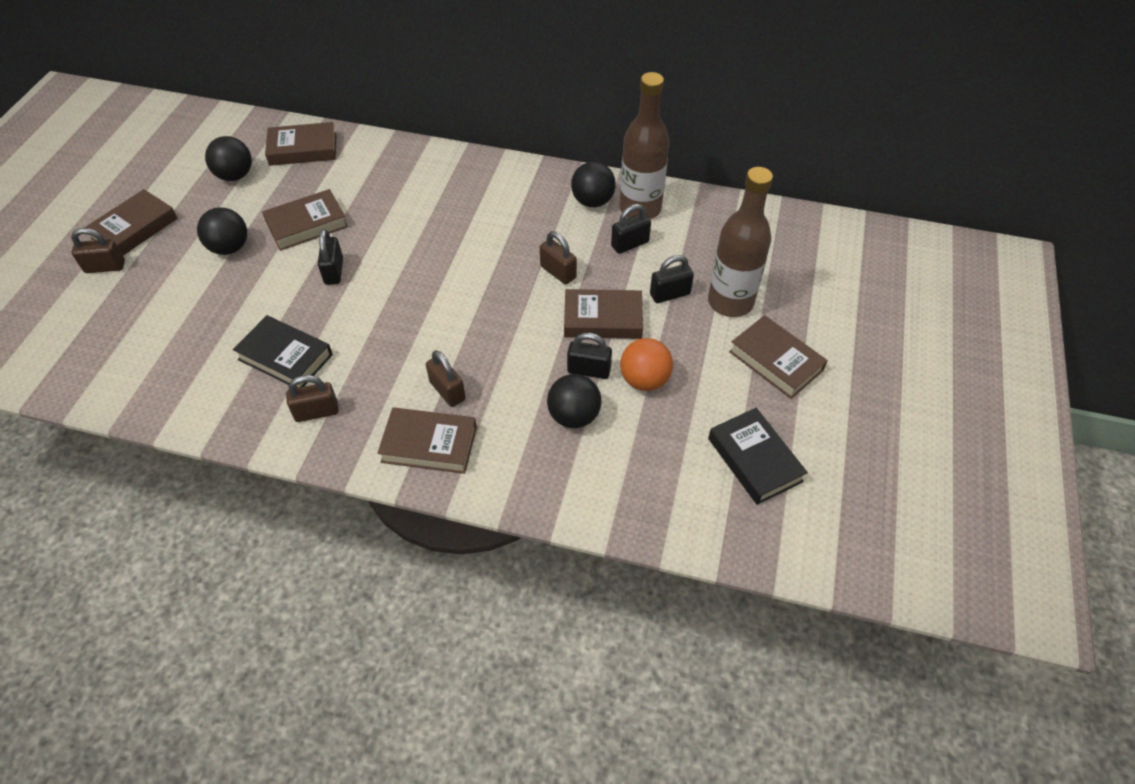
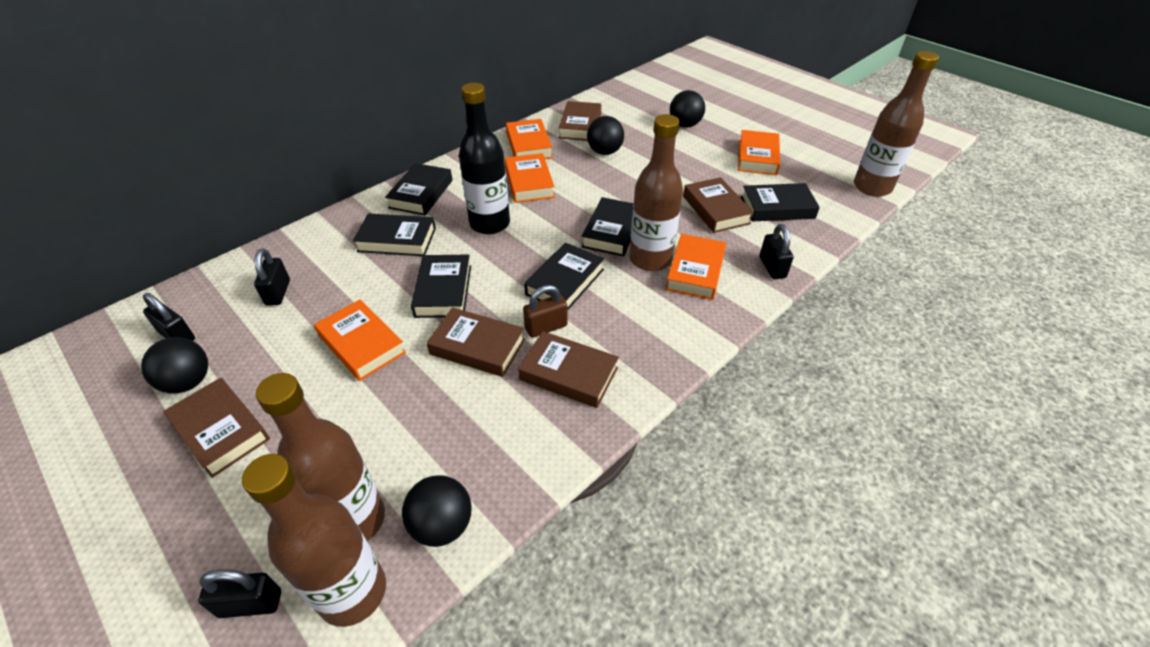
black book: [233,315,333,388] [708,408,808,505] = 2 -> [353,213,436,256] [385,163,452,215] [411,255,471,318] [524,243,604,311] [581,197,633,256] [741,183,820,221] = 6
black bottle: none = 0 -> [459,83,510,234] = 1
brown book: [84,189,178,255] [262,189,348,251] [265,122,336,166] [378,407,477,474] [564,289,643,339] [729,315,828,399] = 6 -> [163,378,270,478] [426,307,525,377] [518,331,619,408] [559,101,601,141] [683,177,754,233] = 5
brown bottle: [619,72,670,219] [708,167,773,317] = 2 -> [242,454,386,627] [256,373,385,541] [629,114,683,271] [854,51,939,197] = 4
brown padlock: [71,228,125,273] [286,375,339,422] [426,350,466,407] [540,231,577,284] = 4 -> [523,285,568,338] = 1
orange ball: [620,338,673,391] = 1 -> none = 0
orange book: none = 0 -> [314,299,406,381] [505,153,555,203] [506,119,553,159] [666,234,726,300] [738,130,780,175] = 5

